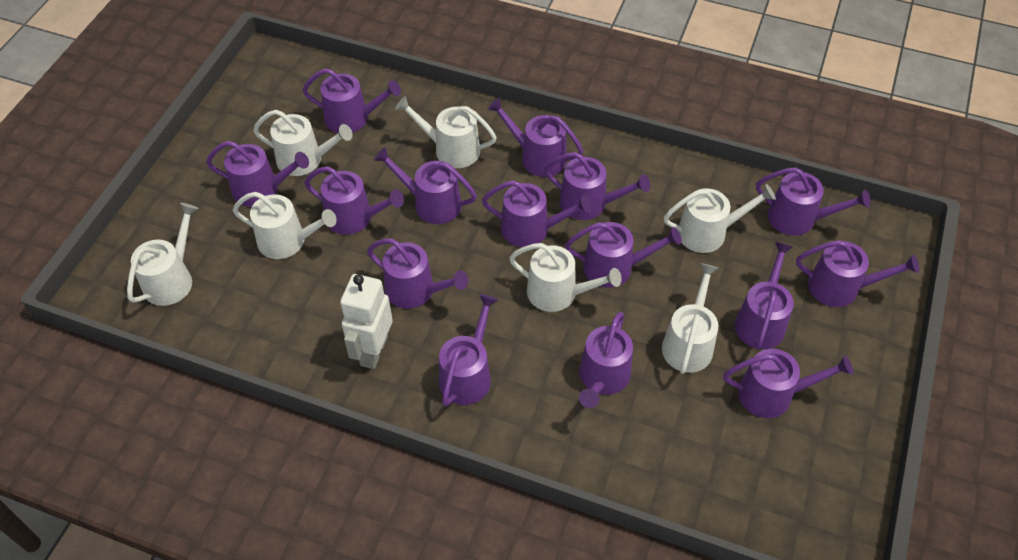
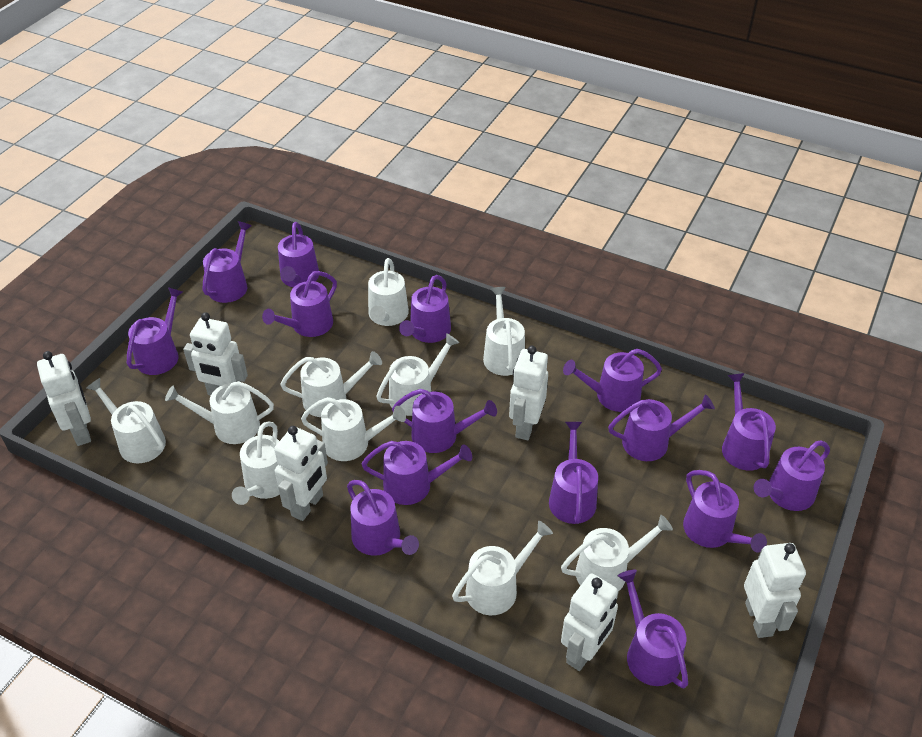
white robot: [340,274,393,369] = 1 -> [37,351,91,446] [183,312,248,396] [274,426,328,521] [509,346,548,440] [561,573,618,671] [744,543,806,638] = 6
white watering can: [127,203,199,306] [233,192,337,259] [253,110,353,176] [395,96,497,168] [509,243,622,312] [662,263,718,374] [664,184,776,253] = 7 -> [86,378,166,464] [165,381,274,444] [232,421,280,505] [280,351,382,417] [301,397,406,461] [368,258,409,326] [376,333,459,416] [452,521,553,615] [483,287,525,376] [561,515,673,591] = 10

